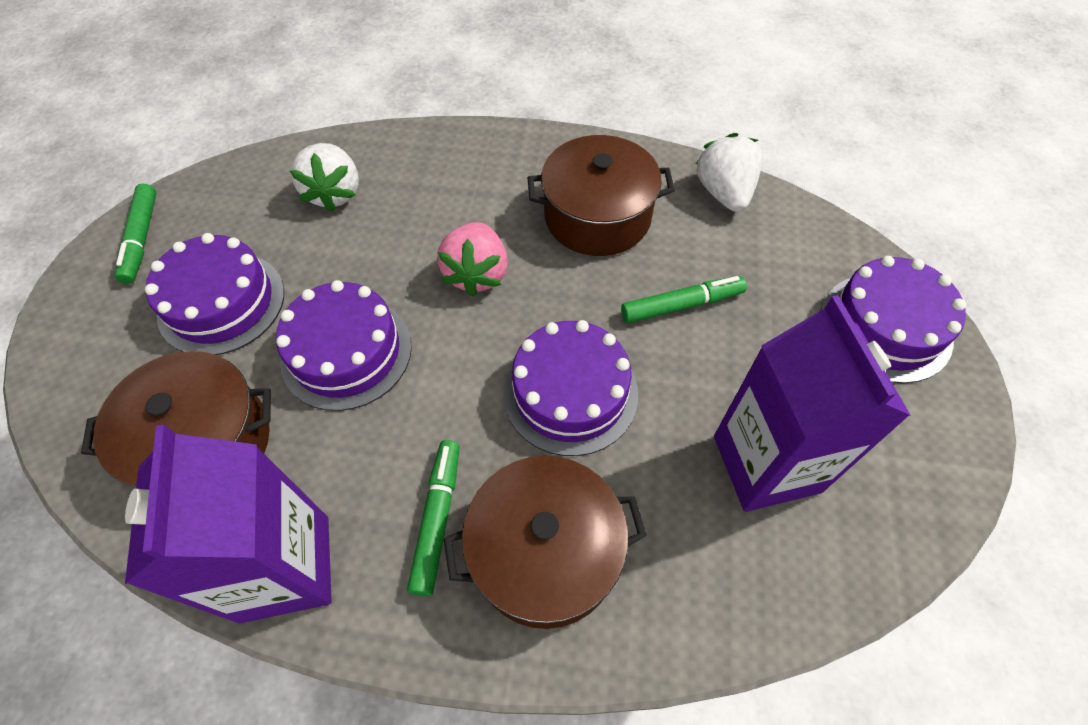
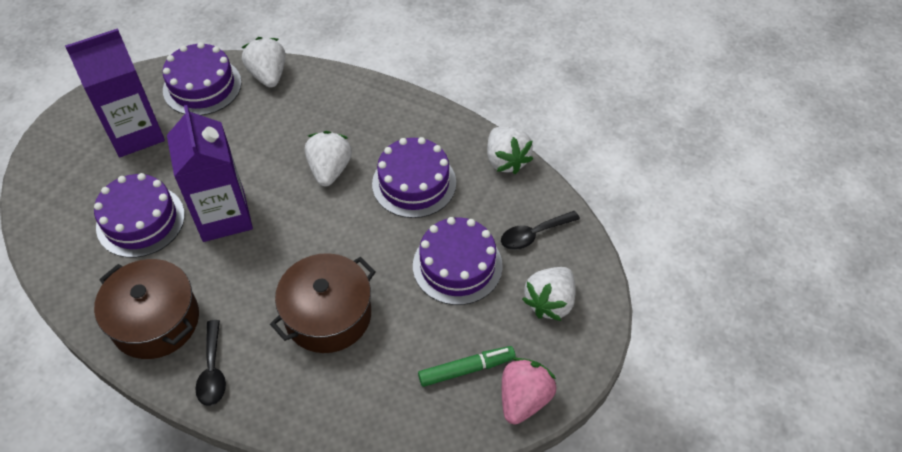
black spoon: none = 0 -> [195,320,226,406] [501,211,580,250] = 2
brown pot: [81,351,271,488] [444,456,647,629] [528,135,675,256] = 3 -> [94,259,199,359] [270,253,376,353] = 2
green marker: [115,184,156,284] [407,440,460,596] [621,276,747,323] = 3 -> [418,346,516,387] = 1
white strawberry: [290,143,359,212] [696,133,763,212] = 2 -> [241,37,285,88] [305,131,352,186] [487,127,533,174] [522,267,575,321] = 4

